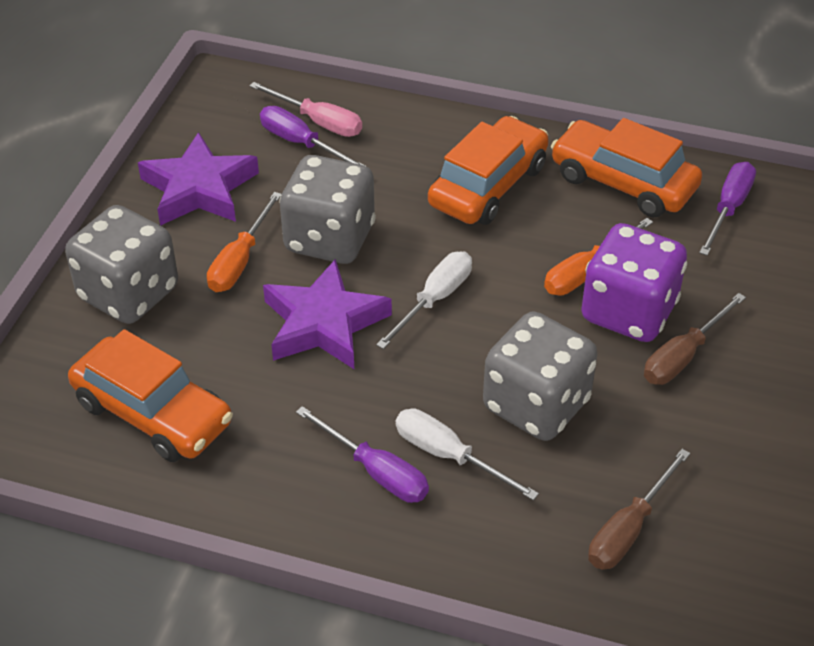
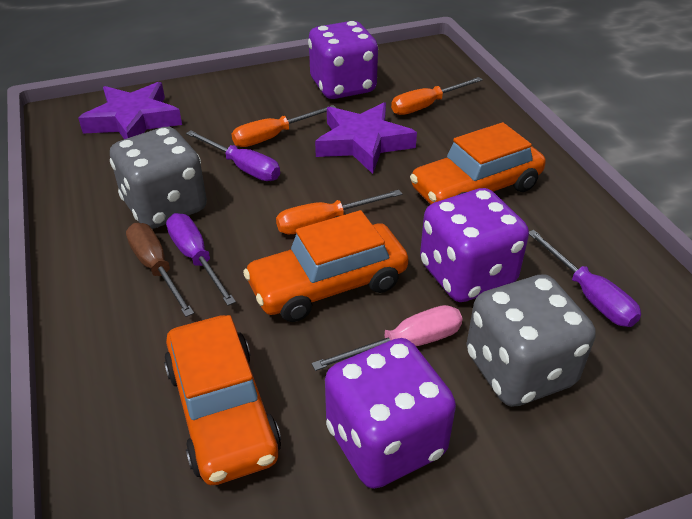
brown screwdriver: [588,449,690,570] [644,293,746,385] = 2 -> [126,223,194,317] = 1
grey dice: [65,205,178,324] [279,155,376,264] [483,312,598,441] = 3 -> [110,127,207,229] [467,274,596,407] = 2
orange screwdriver: [207,192,281,292] [544,218,653,295] = 2 -> [232,105,336,147] [276,190,402,234] [391,77,483,115] = 3
purple dice: [581,223,687,342] = 1 -> [308,21,378,99] [325,338,456,489] [420,188,529,302] = 3
white screwdriver: [376,252,472,349] [396,408,539,501] = 2 -> none = 0

